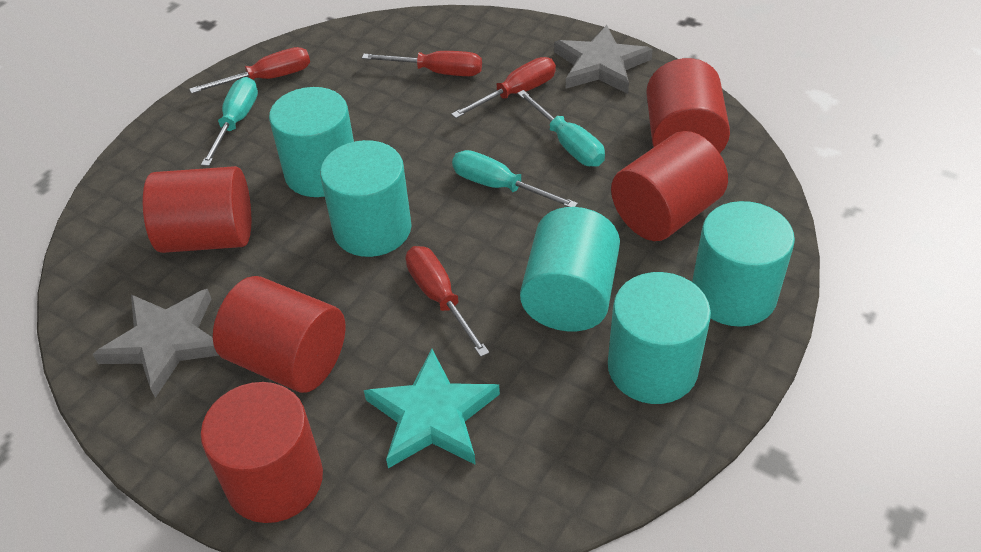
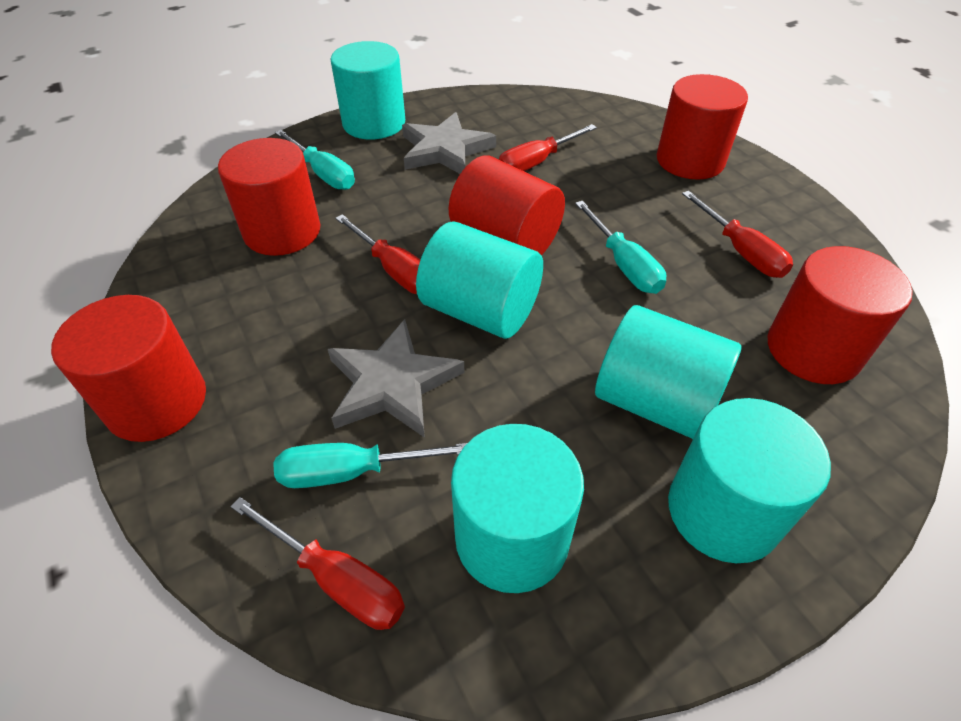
turquoise star: [364,349,500,468] = 1 -> none = 0

